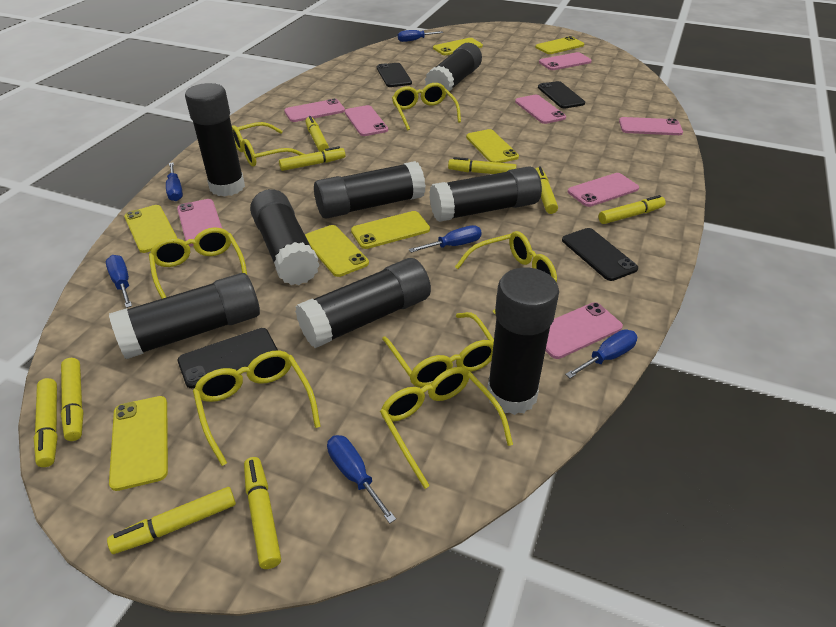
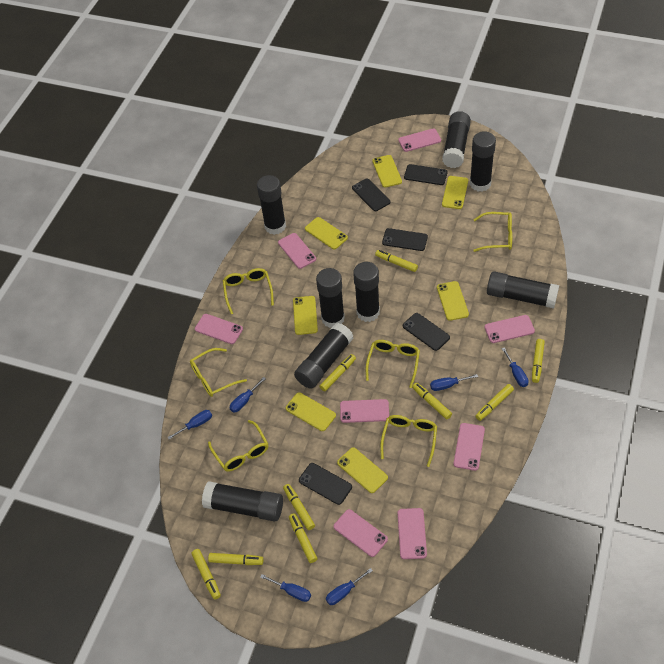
black phone: [177,328,278,388] [377,63,412,87] [538,81,585,108] [562,228,638,281] = 4 -> [299,463,352,505] [352,179,391,211] [382,228,428,251] [403,313,450,351] [404,164,448,185] = 5
yellow glasses: [149,227,247,299] [193,351,321,466] [232,122,304,166] [380,367,513,489] [382,312,494,387] [392,83,461,130] [455,231,557,314] = 7 -> [190,348,247,397] [208,420,268,472] [223,268,274,314] [366,340,420,388] [380,415,437,467] [473,212,512,252] = 6

